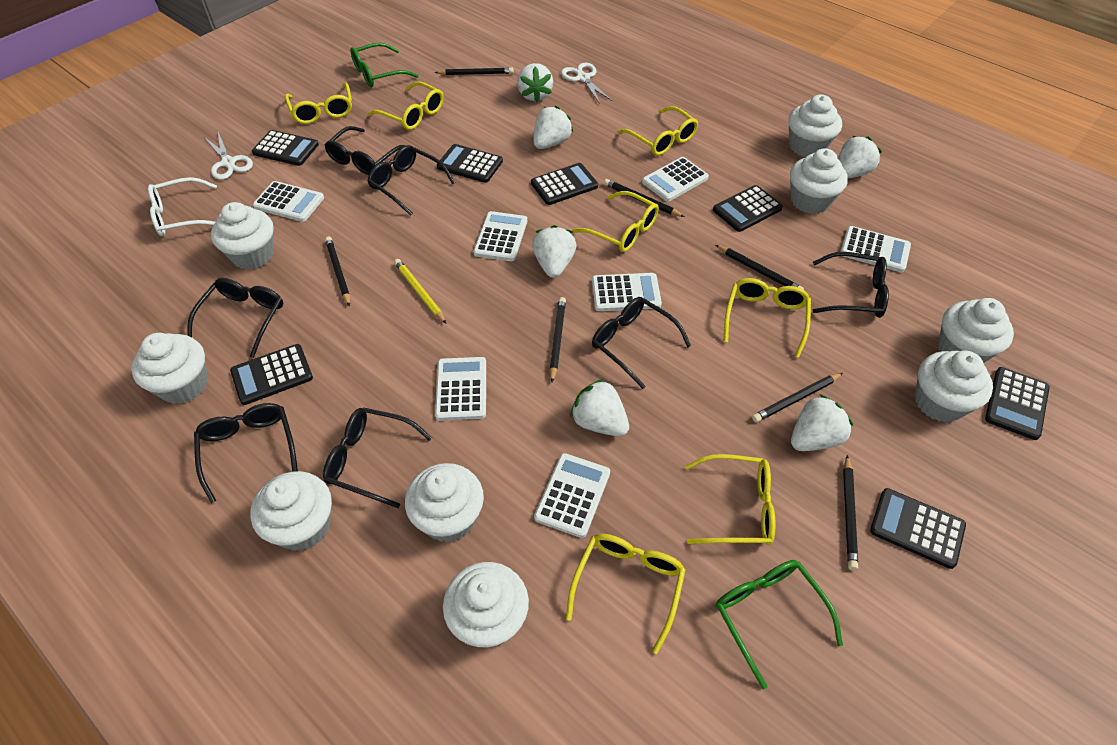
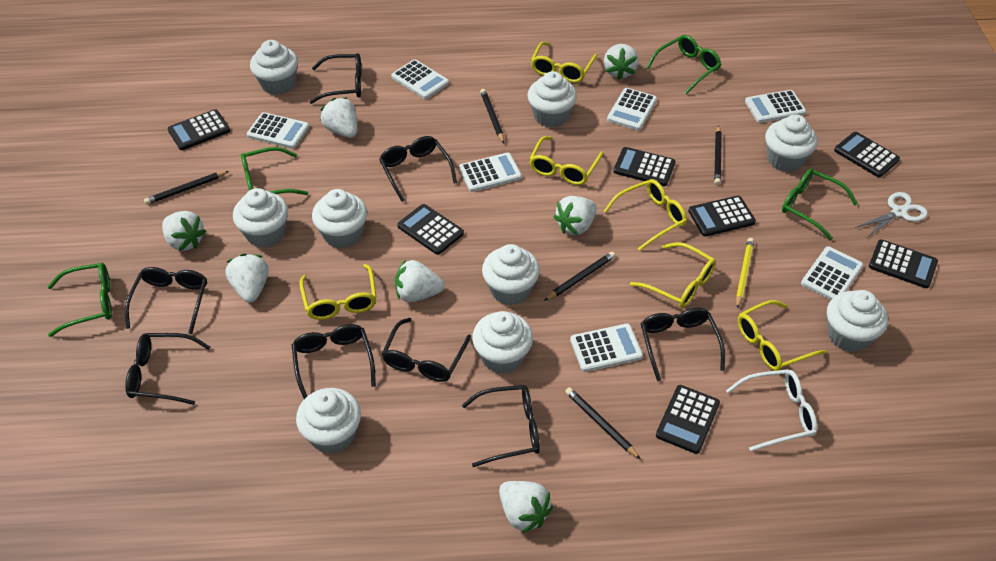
black glasses: [187,278,283,358] [194,403,298,503] [323,407,432,508] [324,126,406,175] [367,145,455,216] [592,297,691,389] [812,252,889,318] = 7 -> [125,267,207,334] [125,333,210,405] [292,324,376,399] [310,53,361,104] [379,136,457,202] [382,318,471,382] [462,385,540,467] [641,308,725,381] = 8
black pencil: [325,237,350,307] [434,67,514,75] [550,297,566,382] [604,179,685,217] [715,245,804,290] [752,373,843,422] [843,455,858,570] = 7 -> [144,171,229,205] [480,89,504,143] [544,252,615,301] [565,387,641,459] [714,125,722,185] = 5
green glasses: [350,42,419,87] [716,560,843,689] = 2 -> [48,263,112,337] [241,147,308,195] [646,35,722,94] [782,168,858,240] = 4
white scissors: [204,132,253,180] [561,63,612,104] = 2 -> [855,192,928,237] = 1
white strawberry: [517,63,553,103] [532,225,576,278] [533,106,573,149] [570,379,629,436] [791,394,853,451] [838,136,882,178] = 6 -> [162,211,206,251] [225,254,268,303] [320,97,357,138] [395,260,444,302] [499,481,553,533] [554,196,597,235] [604,44,639,80] = 7
yellow glasses: [285,83,352,124] [368,81,444,130] [566,534,686,654] [572,191,659,252] [617,106,699,156] [685,454,775,545] [723,278,811,358] = 7 -> [299,264,377,320] [529,136,604,185] [531,42,597,83] [604,179,687,251] [630,242,716,308] [738,300,827,371] = 6

